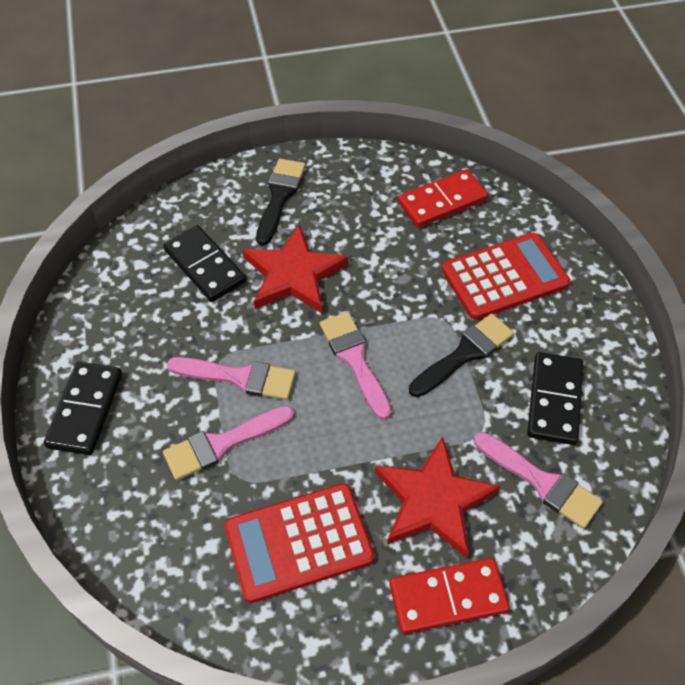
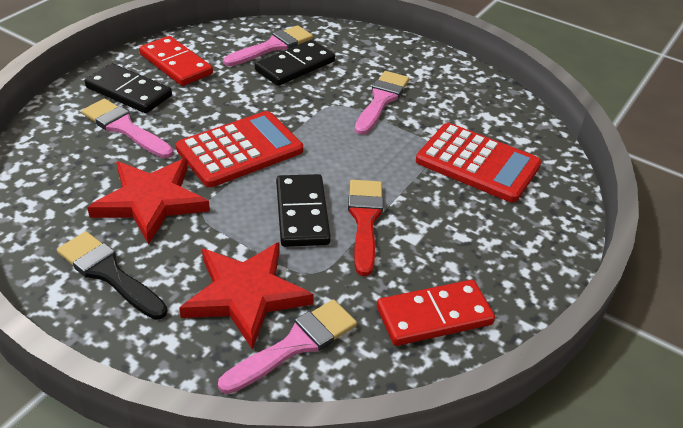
black brush: [256,159,306,246] [409,314,514,397] = 2 -> [57,231,167,320] = 1
red brush: none = 0 -> [348,180,383,276] = 1

